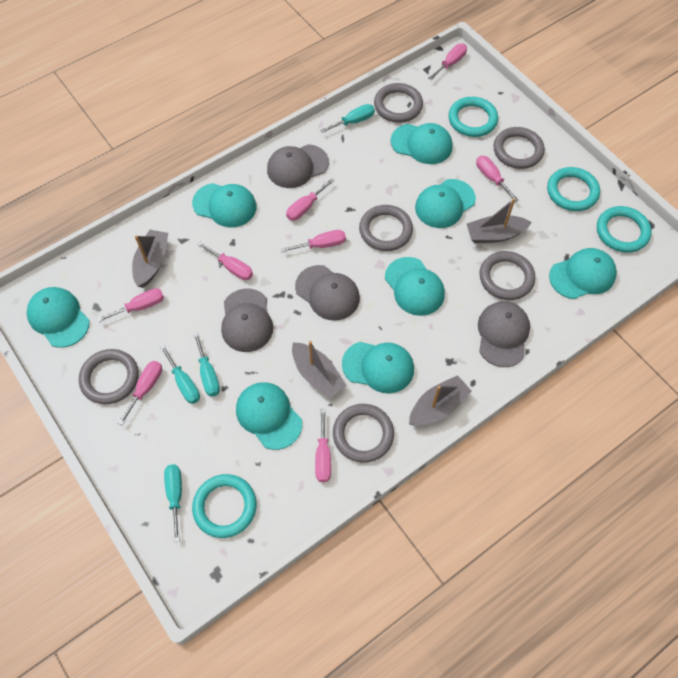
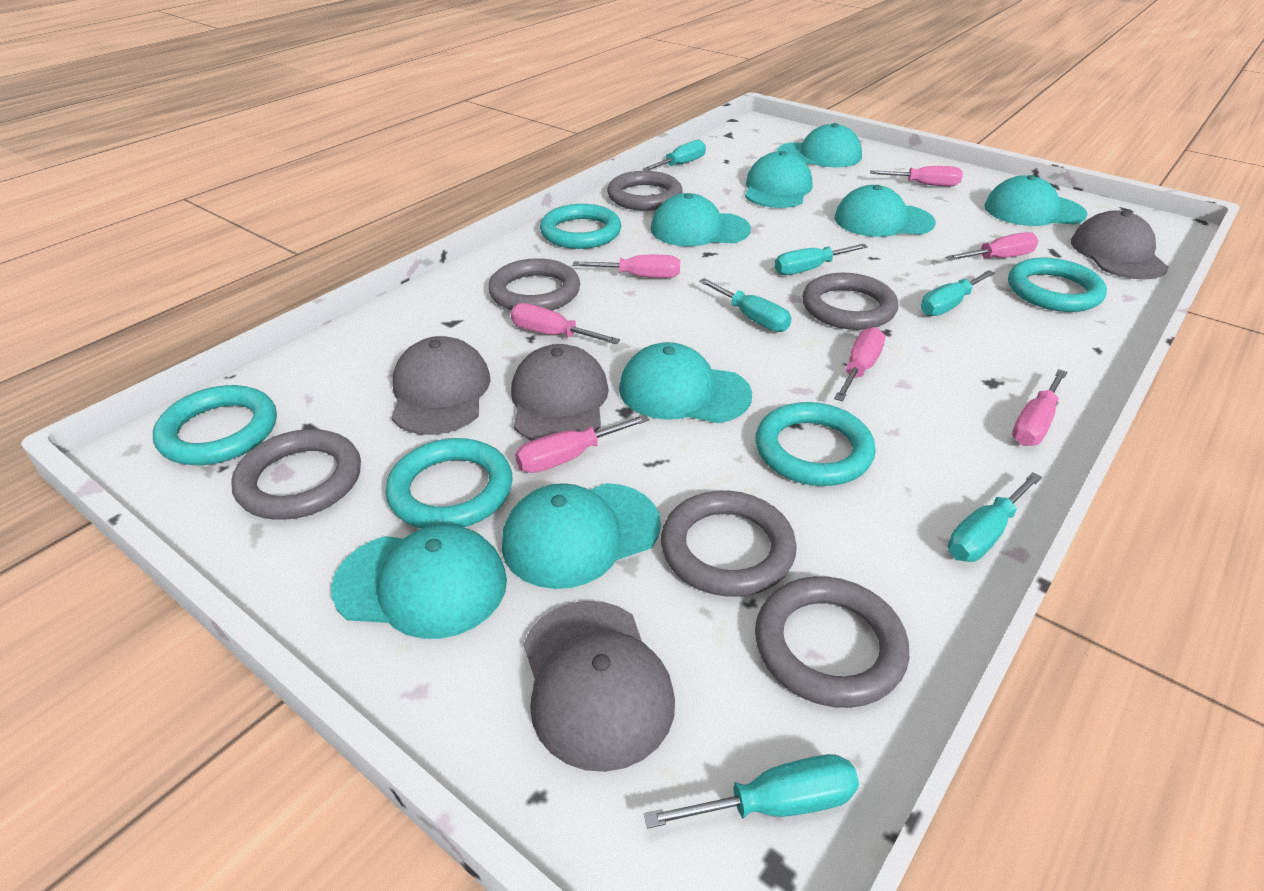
grey boat: [132,230,168,288] [292,341,346,399] [409,375,472,426] [467,198,532,243] = 4 -> none = 0
pink screwdriver: [97,288,164,323] [118,361,162,425] [197,242,253,280] [281,230,346,252] [286,178,335,221] [315,409,331,482] [428,44,467,80] [476,156,519,202] = 8 -> [511,303,620,344] [515,414,649,473] [573,255,680,278] [834,327,885,402] [870,166,963,186] [946,232,1038,260] [1012,369,1067,446] = 7
turquoise ring: [192,474,257,538] [448,97,498,137] [547,167,600,211] [597,206,652,253] = 4 -> [153,385,277,465] [385,438,513,529] [540,204,621,249] [756,402,876,486] [1008,258,1107,312] = 5
turquoise screwdriver: [160,345,200,404] [164,465,182,543] [194,332,220,396] [320,104,375,133] = 4 -> [642,140,706,171] [644,754,859,829] [699,278,791,332] [774,244,868,275] [921,270,995,316] [948,472,1042,562] = 6

